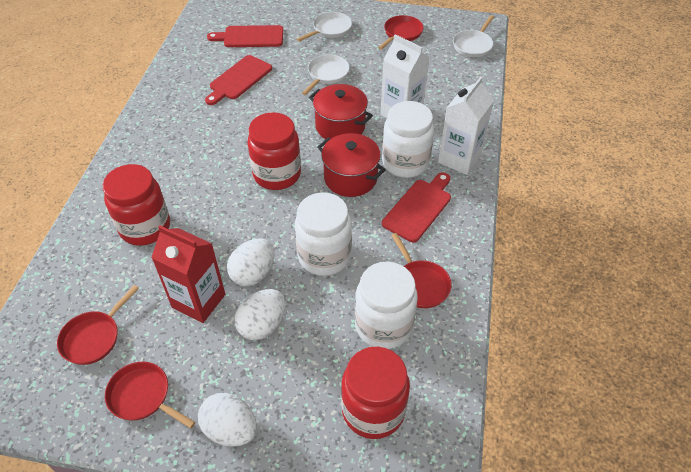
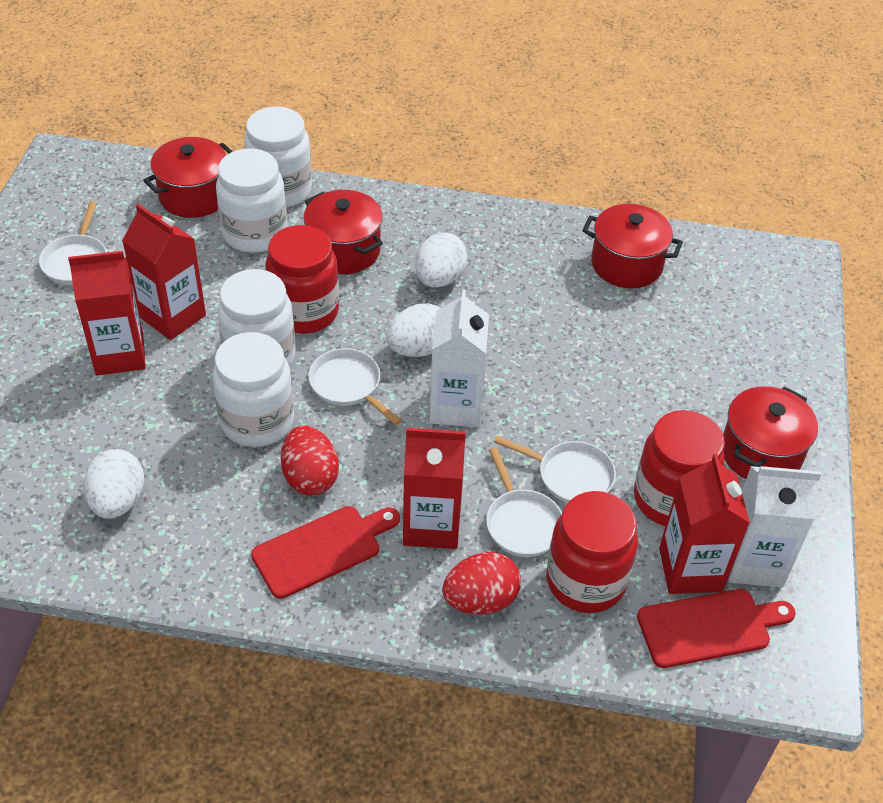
red carton: [151,225,225,323] = 1 -> [68,251,146,375] [122,204,206,340] [403,428,466,549] [659,454,750,594] = 4
red cutting board: [205,55,272,105] [207,25,283,47] [382,172,451,242] = 3 -> [251,506,400,599] [637,589,796,668] = 2
red egg: none = 0 -> [281,425,339,496] [442,552,521,615] = 2
red pan: [57,285,139,365] [105,362,195,429] [378,15,423,50] [391,233,452,308] = 4 -> none = 0
red pot: [309,84,373,139] [317,133,386,197] = 2 -> [143,137,233,218] [304,190,383,274] [582,204,683,288] [723,386,818,479] = 4
white jar: [295,192,352,276] [355,261,418,349] [382,101,434,178] = 3 -> [212,332,294,447] [216,149,287,253] [218,269,296,367] [244,106,312,208] = 4
white pan: [297,12,352,42] [302,55,350,95] [453,15,494,57] = 3 -> [39,201,107,285] [308,348,402,425] [486,447,562,557] [494,436,616,503] = 4

